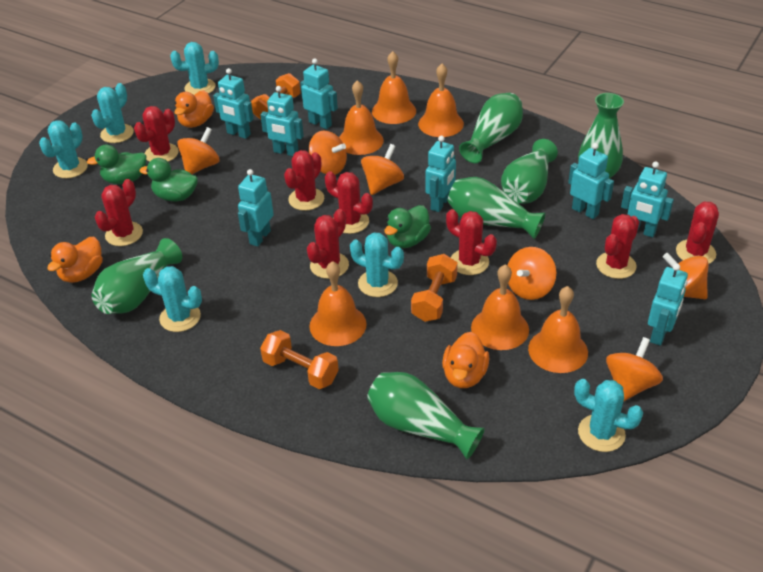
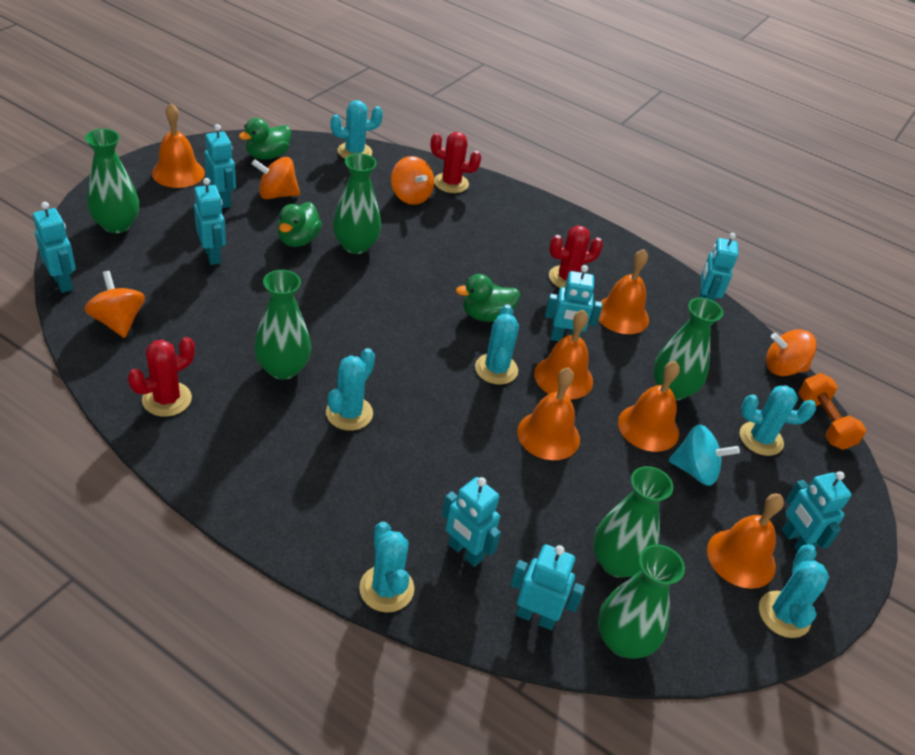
orange duck: [47,237,103,283] [174,90,214,128] [442,332,490,388] = 3 -> none = 0
orange dumbbell: [251,73,300,120] [260,330,339,389] [411,254,458,322] = 3 -> [799,373,867,450] = 1
orange spinning top: [177,127,219,175] [309,131,347,175] [361,144,404,195] [507,247,556,300] [606,337,663,402] [663,253,708,299] = 6 -> [84,271,145,338] [251,157,300,199] [391,156,434,205] [766,329,817,376] = 4
red cactus: [95,179,143,246] [134,106,179,162] [284,150,324,211] [307,209,349,279] [325,171,373,234] [446,209,497,275] [596,214,639,279] [676,202,719,264] = 8 -> [128,337,195,417] [431,132,481,193] [549,225,603,288] = 3
turquoise spinning top: none = 0 -> [669,424,740,486] = 1

